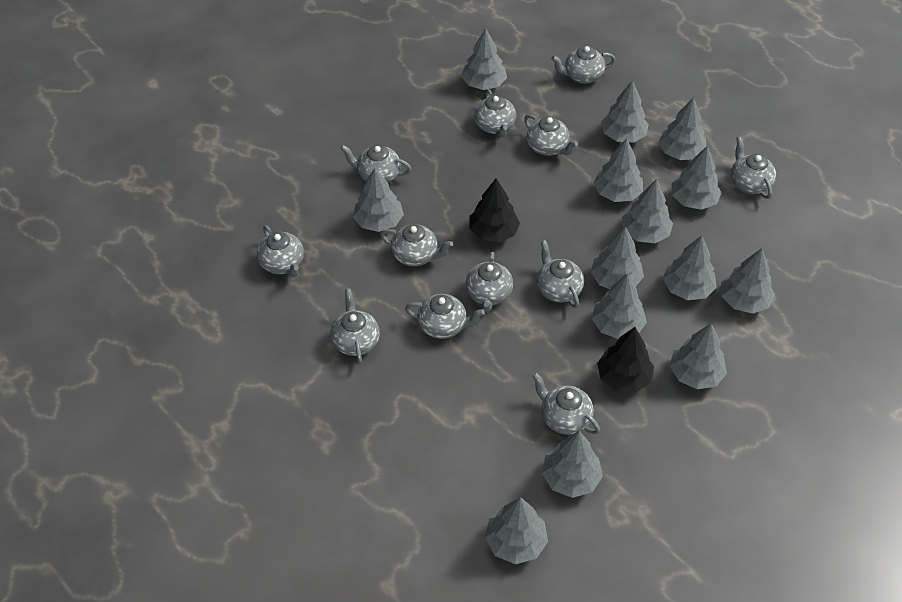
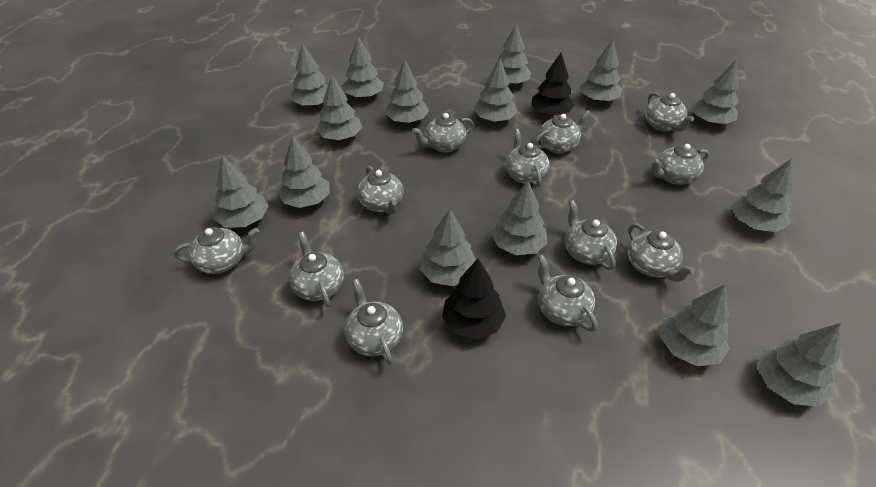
grey tree: [353,167,404,232] [461,28,507,90] [485,497,548,564] [542,431,603,498] [591,226,644,289] [591,273,647,339] [594,139,643,202] [601,80,649,143] [622,179,673,243] [658,97,706,160] [663,235,717,300] [669,323,727,389] [671,145,722,210] [721,248,775,314] = 14 -> [214,155,269,228] [278,136,330,208] [291,44,328,107] [317,75,362,140] [342,37,384,99] [385,59,429,123] [420,209,476,286] [473,59,517,122] [491,24,531,86] [491,181,548,255] [580,40,622,102] [660,284,730,366] [692,61,739,124] [731,159,792,232] [757,323,841,407] = 15

